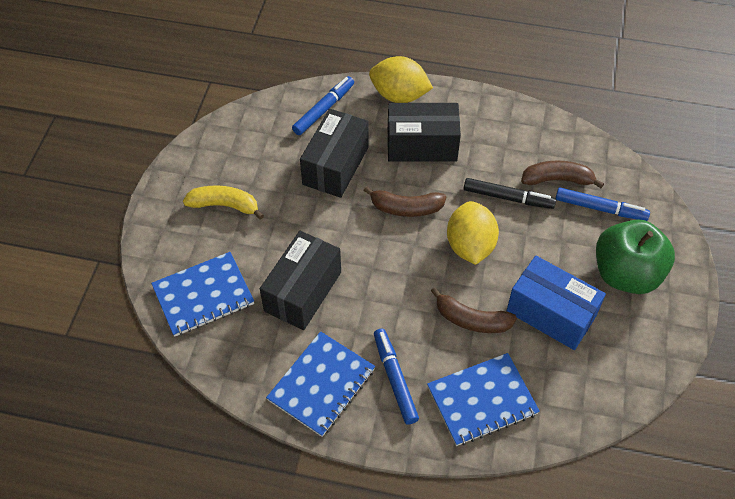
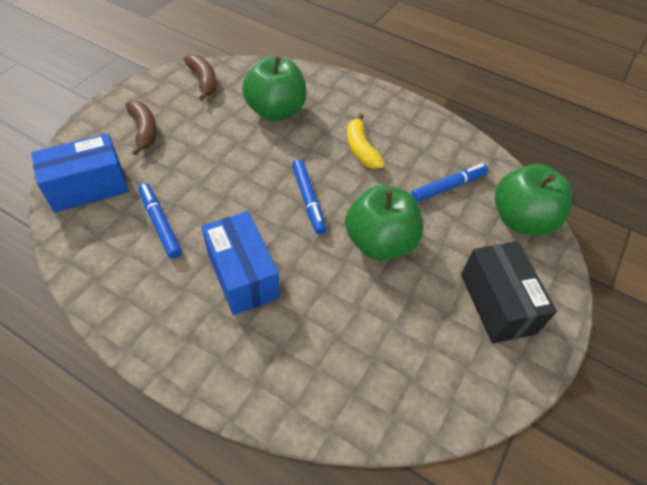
black box: [260,231,341,330] [300,109,369,198] [387,103,461,162] = 3 -> [461,241,557,344] = 1
black marker: [463,178,556,209] = 1 -> none = 0
blue box: [507,256,606,350] = 1 -> [31,133,129,213] [201,211,280,315] = 2
blue notebook: [151,252,254,337] [266,331,375,437] [427,353,540,446] = 3 -> none = 0
brown banana: [363,186,446,217] [431,287,517,333] [521,161,604,188] = 3 -> [126,100,157,155] [184,54,217,101] = 2
green apple: [596,219,675,294] = 1 -> [242,56,306,121] [345,185,423,261] [495,164,573,236] = 3
yellow lemon: [369,56,433,103] [447,201,499,265] = 2 -> none = 0

